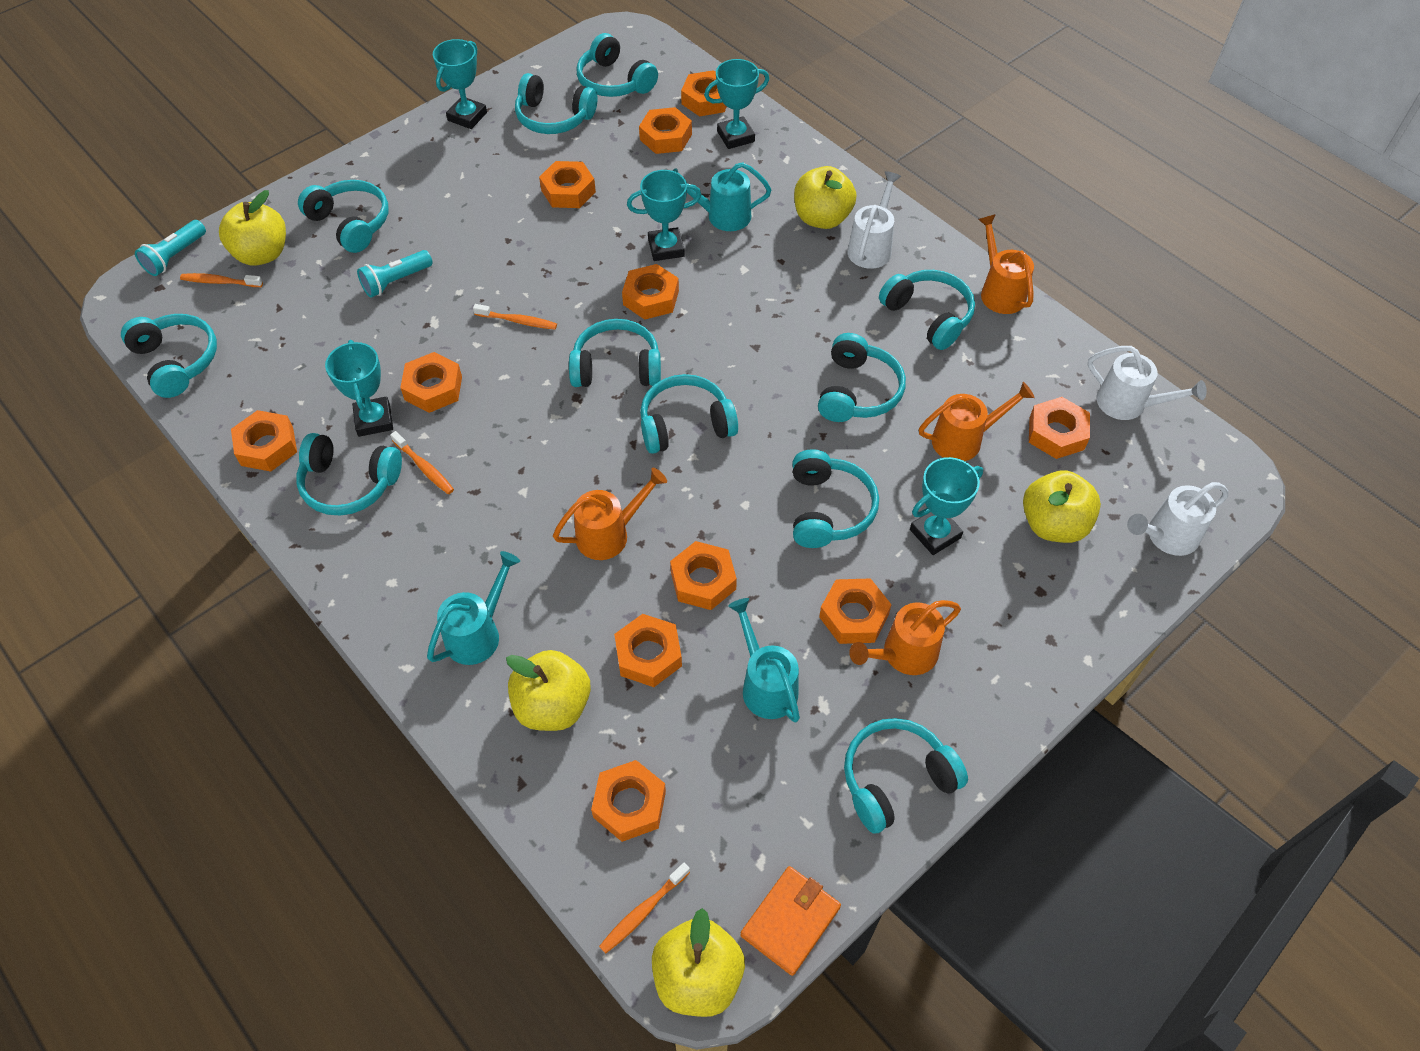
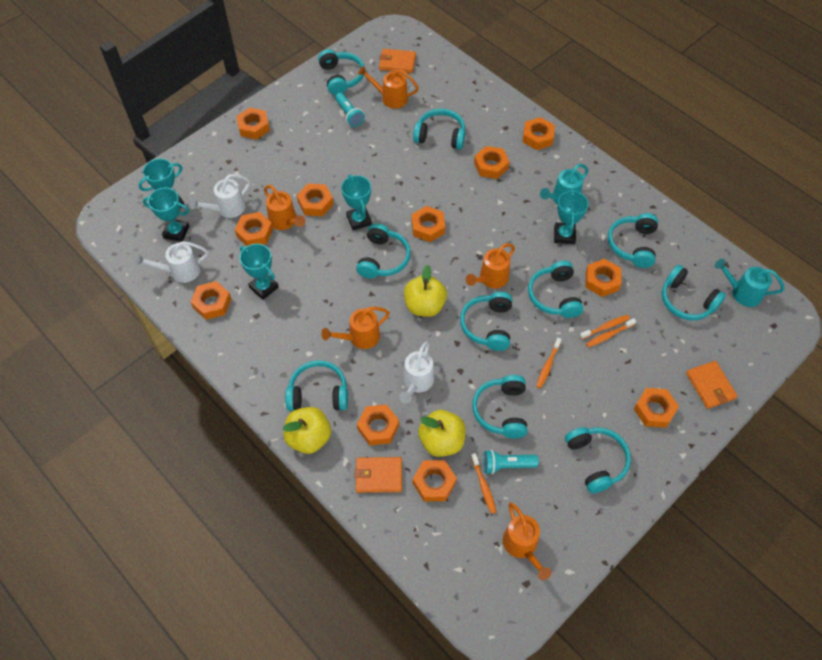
orange wallet: [740,866,841,976] = 1 -> [355,457,402,493] [379,49,416,73] [686,361,737,409] = 3
orange watering can: [553,468,667,560] [849,600,961,675] [919,382,1035,461] [978,214,1034,314] = 4 -> [264,185,305,230] [321,307,390,349] [358,66,419,109] [466,243,515,288] [503,502,551,580] = 5
turquoise headphones: [121,314,217,398] [296,433,402,516] [298,180,388,253] [515,73,597,134] [569,319,661,387] [577,33,658,97] [640,374,738,454] [793,449,879,548] [818,333,906,422] [844,718,968,834] [879,270,975,350] = 11 -> [285,360,348,411] [318,49,364,95] [356,223,411,279] [413,109,465,149] [460,292,512,351] [472,375,528,438] [528,261,584,318] [565,427,631,493] [608,213,658,268] [662,265,726,320] = 10
turquoise watering can: [427,551,520,665] [672,162,771,231] [728,598,800,722] = 3 -> [540,164,589,205] [715,259,784,307] = 2
yellow apple: [219,190,286,266] [506,650,591,731] [652,908,745,1017] [794,166,856,229] [1023,470,1101,543] = 5 -> [283,407,331,454] [404,265,447,317] [418,410,466,457] = 3

